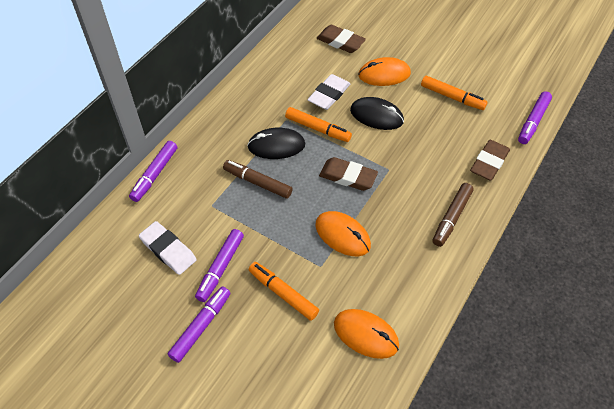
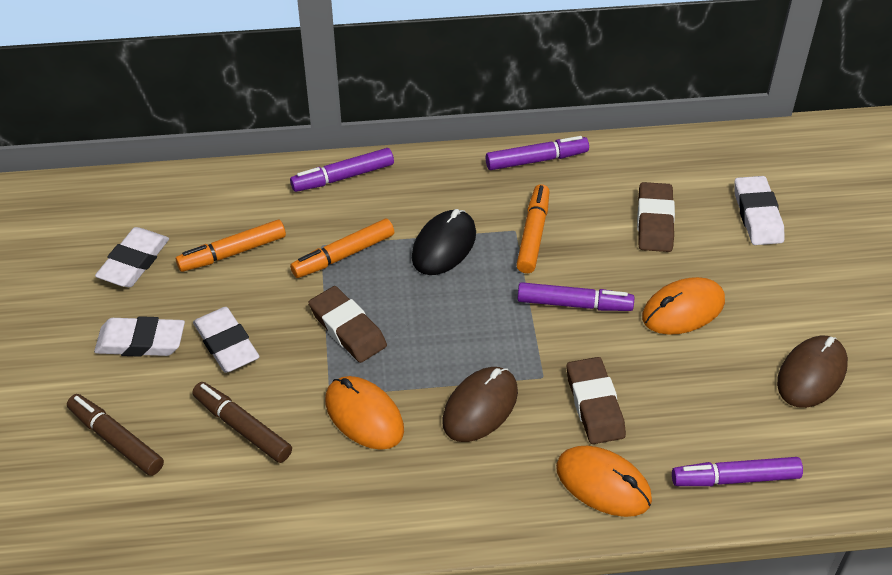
black mouse: [247,128,305,159] [350,97,404,130] = 2 -> [412,209,476,275] = 1
brown mouse: none = 0 -> [442,367,518,442] [777,335,848,408] = 2
white eraser: [139,221,197,275] [307,74,350,110] = 2 -> [94,316,185,357] [95,227,169,287] [193,307,259,373] [734,176,784,245] = 4

